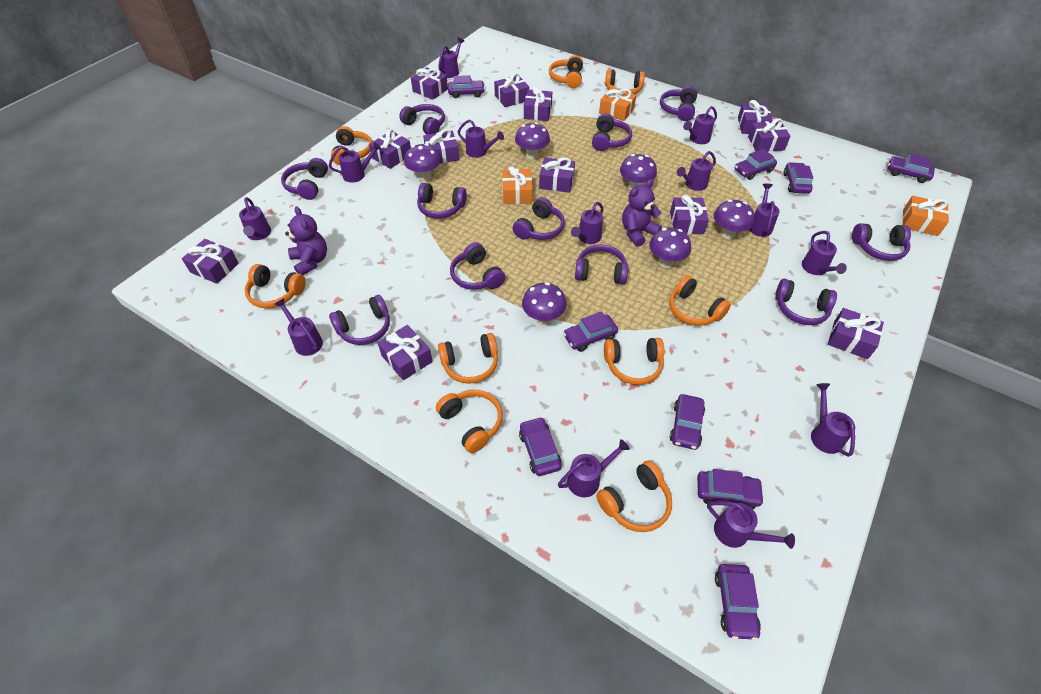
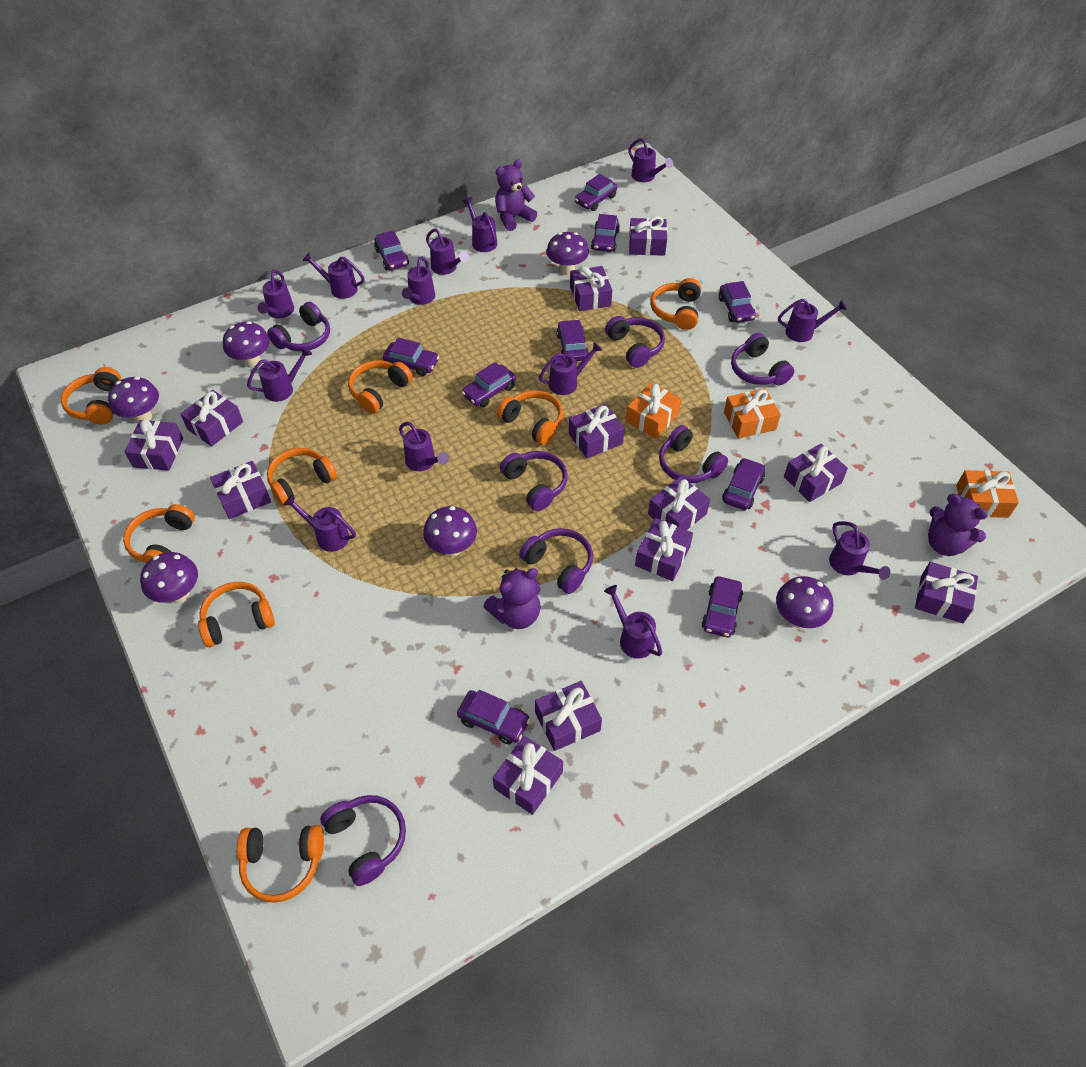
orange headphones: [245,264,306,308] [331,126,372,165] [436,390,503,453] [438,333,498,384] [549,55,583,88] [596,460,672,532] [604,338,664,385] [605,69,645,94] [669,275,731,326] = 9 -> [61,367,121,425] [123,504,195,563] [198,582,275,647] [237,825,324,903] [267,448,337,506] [348,360,413,414] [497,390,563,445] [651,278,701,330] = 8
purple car: [448,75,485,98] [519,417,562,476] [563,311,618,352] [670,394,705,450] [697,469,764,509] [715,564,761,640] [735,149,777,180] [784,162,813,194] [888,154,935,183] = 9 -> [374,230,409,270] [383,338,439,376] [457,690,531,744] [462,362,516,407] [557,319,589,361] [575,174,617,211] [591,214,620,252] [701,576,743,637] [719,281,756,323] [722,458,765,510] = 10
purple headphones: [281,158,328,200] [329,295,390,345] [399,104,445,135] [417,183,467,219] [450,242,505,290] [513,197,565,240] [575,244,628,284] [592,113,632,151] [660,86,697,121] [775,279,837,325] [852,223,911,261] = 11 -> [267,302,330,351] [320,795,406,886] [500,451,568,511] [519,528,593,594] [605,316,665,368] [659,425,728,483] [731,333,794,386] = 7
purple teddy bear: [285,206,327,275] [622,179,662,247] = 2 -> [483,568,540,629] [495,159,537,231] [928,494,988,556] = 3

